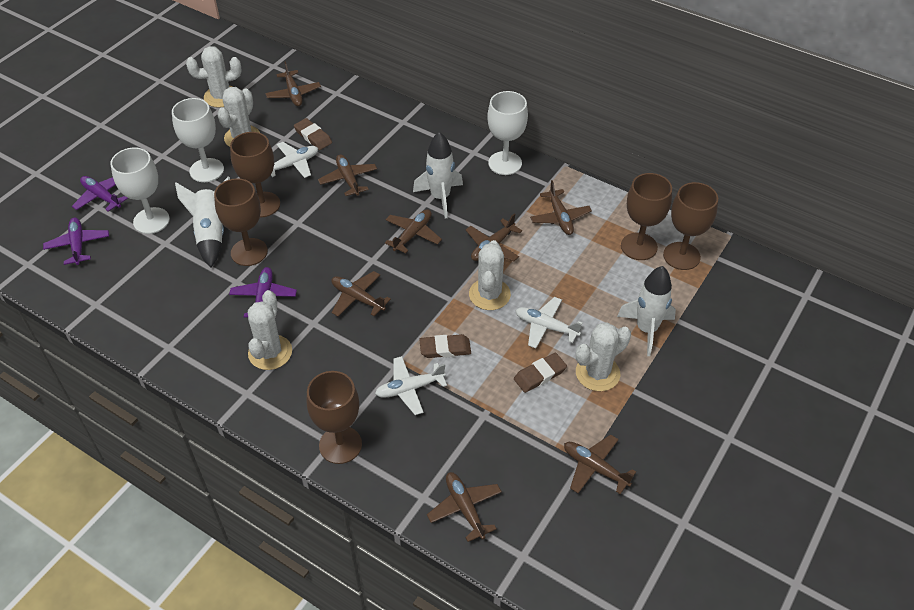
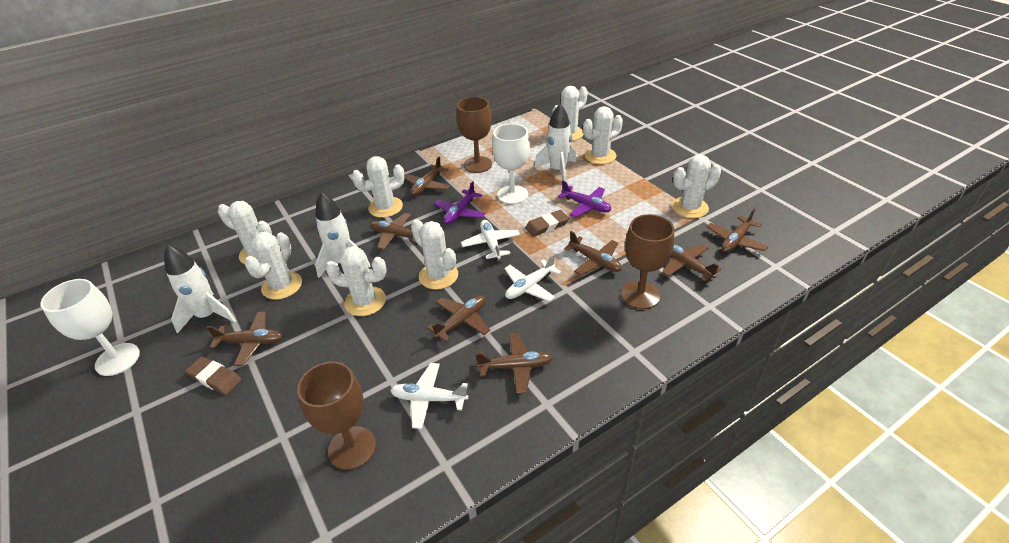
brown eraser: [294,118,332,150] [419,334,471,358] [514,353,567,393] = 3 -> [185,356,242,395] [525,210,569,237] = 2
brown goblet: [214,178,268,266] [230,132,280,217] [306,371,362,464] [621,173,672,260] [663,182,718,270] = 5 -> [297,361,376,470] [456,97,492,173] [621,214,674,309] = 3
purple plane: [43,217,109,265] [72,176,128,212] [229,267,297,318] = 3 -> [434,181,485,224] [558,181,611,217] = 2
white cactus: [186,46,242,108] [217,87,260,147] [248,290,292,370] [469,240,511,310] [576,322,631,391] = 5 -> [218,201,272,264] [244,232,302,300] [325,246,387,316] [351,156,405,218] [411,219,458,290] [552,86,588,141] [583,106,623,164] [672,154,721,218] = 8
white goblet: [110,148,170,234] [172,98,224,182] [487,91,528,175] = 3 -> [41,279,140,376] [492,124,530,204] = 2

